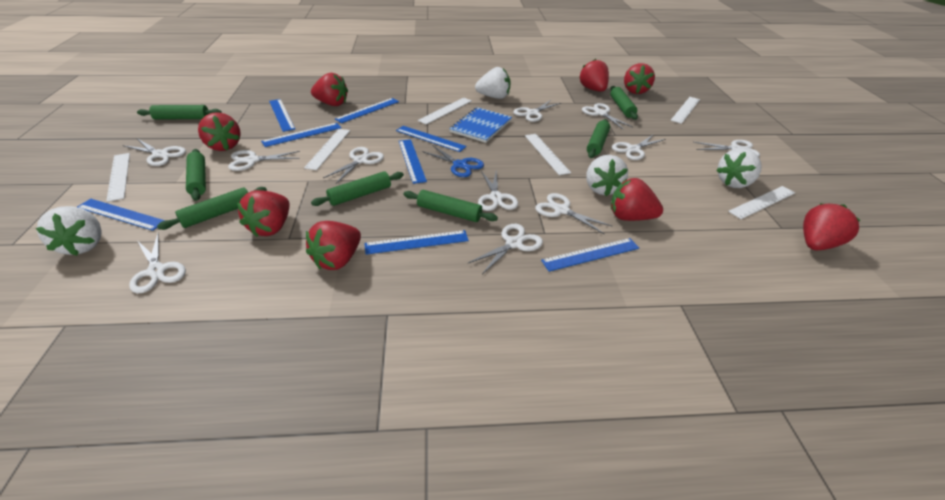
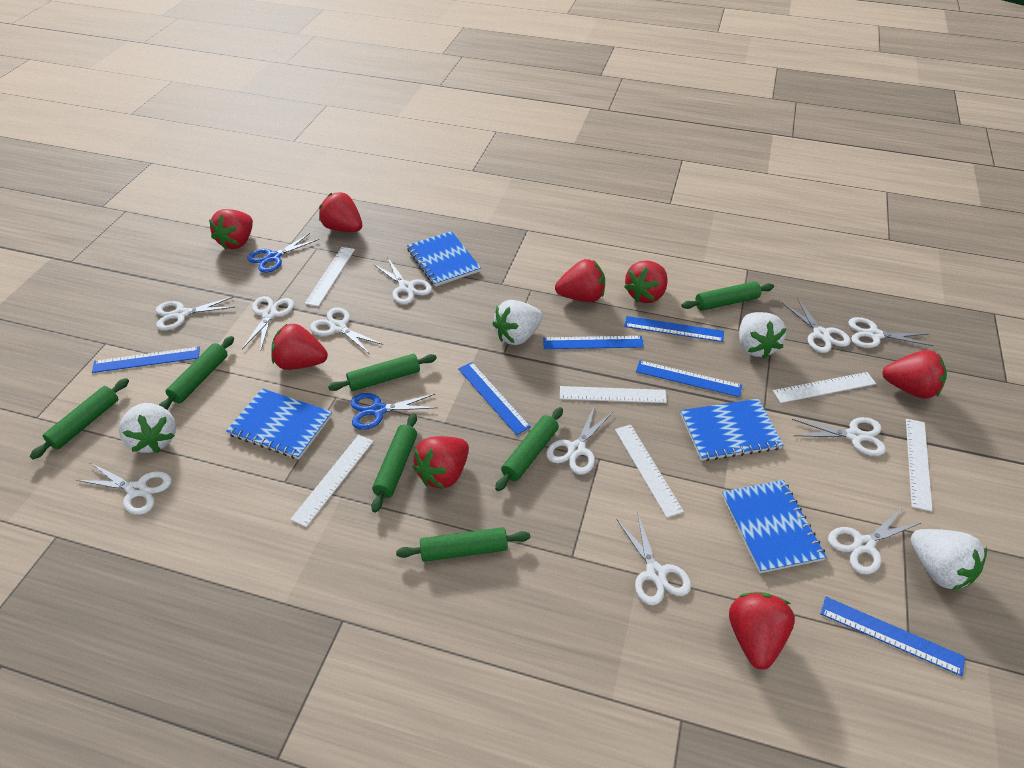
blue notebook: [449,107,512,143] = 1 -> [226,388,332,459] [407,231,481,287] [681,399,783,461] [722,480,827,573] = 4
blue ruler: [77,199,165,231] [261,123,341,147] [269,99,295,132] [335,98,399,123] [364,230,469,255] [396,126,467,152] [399,139,427,184] [541,238,639,272] = 8 -> [92,347,200,373] [458,362,531,435] [543,336,644,349] [624,316,724,342] [636,360,742,397] [820,597,965,676] = 6
blue scissors: [422,145,484,177] = 1 -> [247,233,319,273] [351,393,438,430] = 2

